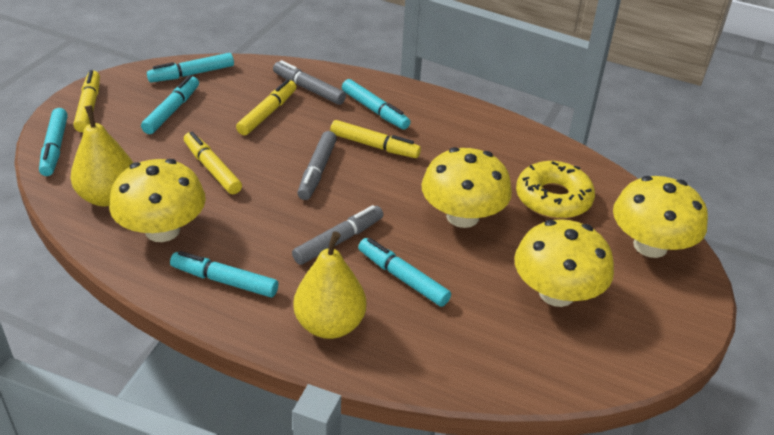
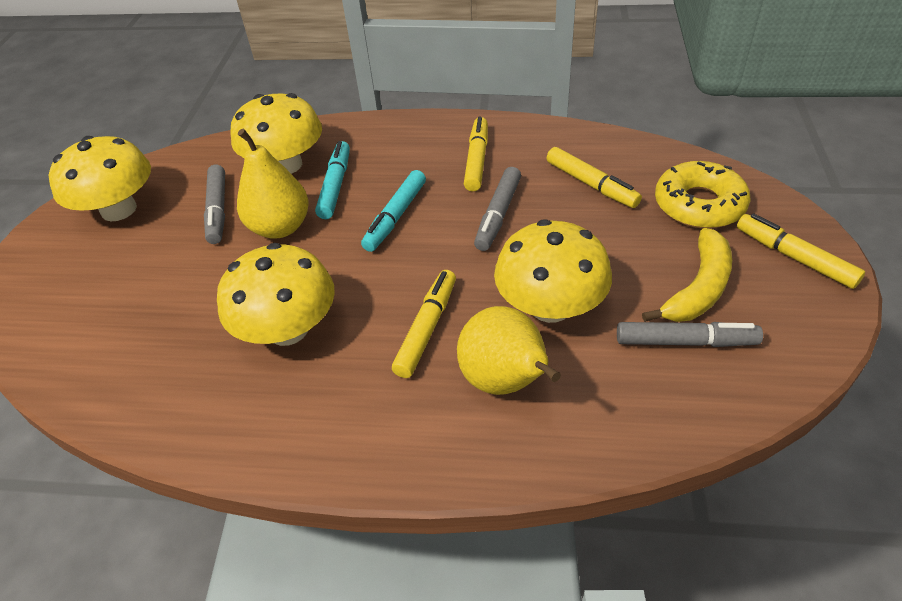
turquoise marker: [39,108,68,176] [141,76,199,134] [147,53,234,82] [170,251,278,297] [342,79,410,130] [358,238,451,307] = 6 -> [315,141,350,219] [361,170,426,252] = 2
yellow banana: none = 0 -> [642,228,732,322] = 1

